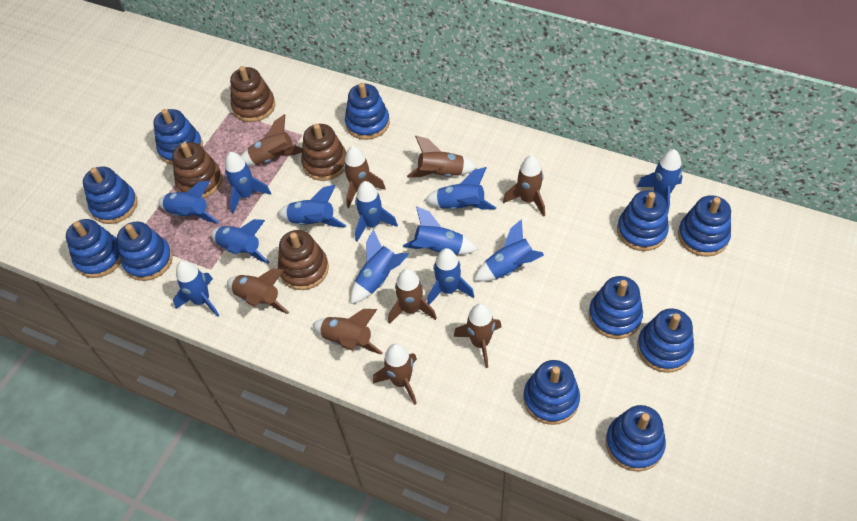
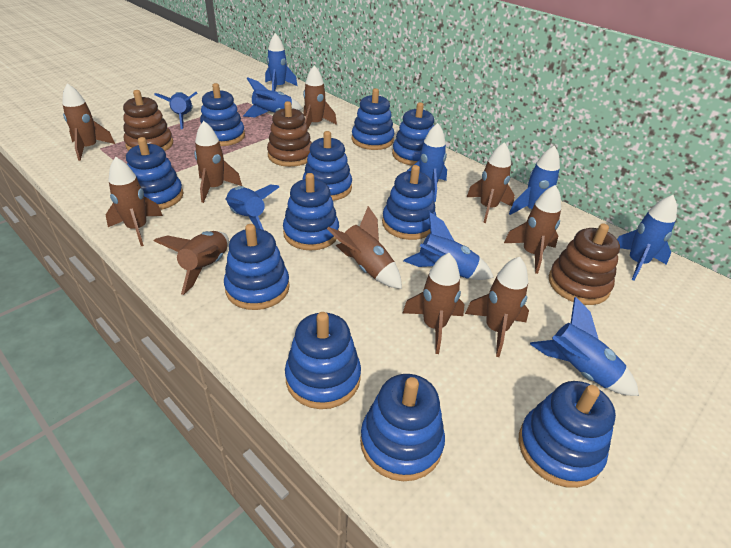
blue rocket: [158,181,219,224] [173,261,220,317] [211,219,270,264] [225,152,271,214] [277,185,347,227] [351,229,409,304] [355,181,398,242] [403,206,478,255] [424,167,496,210] [427,248,475,305] [474,219,544,282] [637,149,683,215] = 12 -> [154,92,197,129] [225,185,279,230] [243,77,303,117] [265,33,298,91] [403,212,494,280] [407,123,447,202] [509,145,560,215] [530,297,639,396] [617,195,677,281] = 9
brown rocket: [227,268,289,314] [241,114,302,166] [312,309,383,355] [344,146,386,208] [373,344,417,405] [388,269,437,324] [407,135,478,177] [453,303,501,368] [503,155,545,217] = 9 -> [62,83,115,161] [106,157,163,246] [154,231,229,295] [194,121,242,203] [303,65,337,128] [327,206,402,289] [403,253,465,354] [465,257,529,357] [467,142,515,223] [504,185,561,274] = 10
brown stacking toy: [172,142,222,198] [230,66,275,122] [278,230,329,290] [301,124,346,181] = 4 -> [123,90,173,151] [267,101,312,167] [549,223,620,305] = 3

